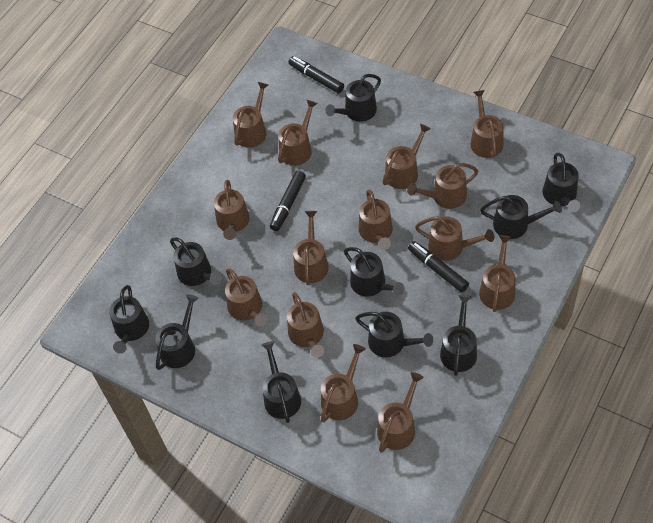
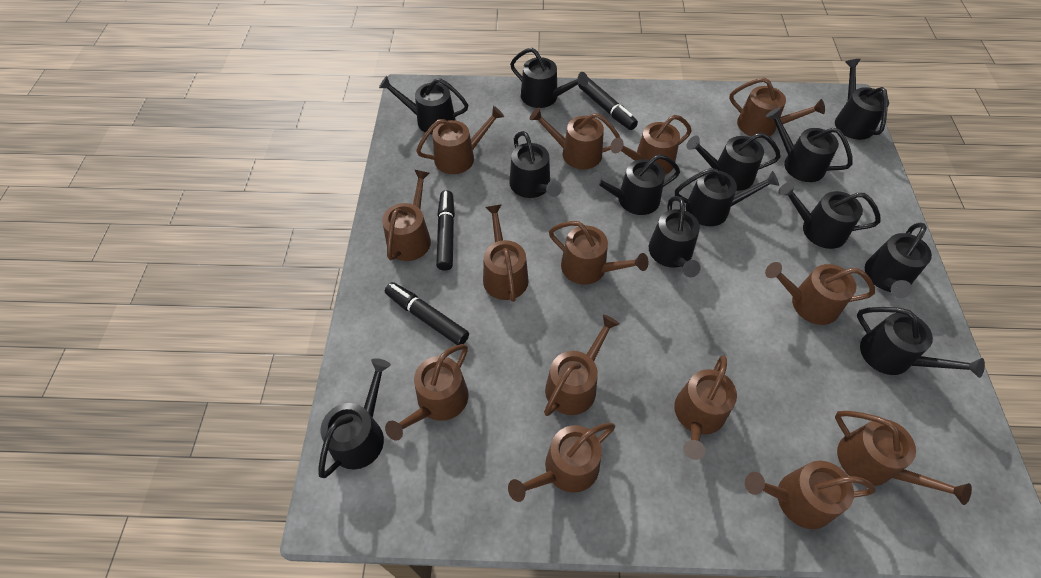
black watering can: [109,285,149,354] [155,294,199,370] [170,237,222,286] [262,341,301,423] [325,74,381,122] [344,247,404,296] [355,312,433,357] [440,295,477,376] [480,195,562,239] [543,153,580,212] = 10 -> [318,358,391,478] [379,76,468,134] [509,131,562,198] [510,48,588,108] [589,154,680,215] [649,196,701,277] [675,168,779,226] [686,133,781,191] [766,107,853,182] [779,182,880,249] [835,59,889,140] [857,307,985,378] [865,223,932,298] = 13

